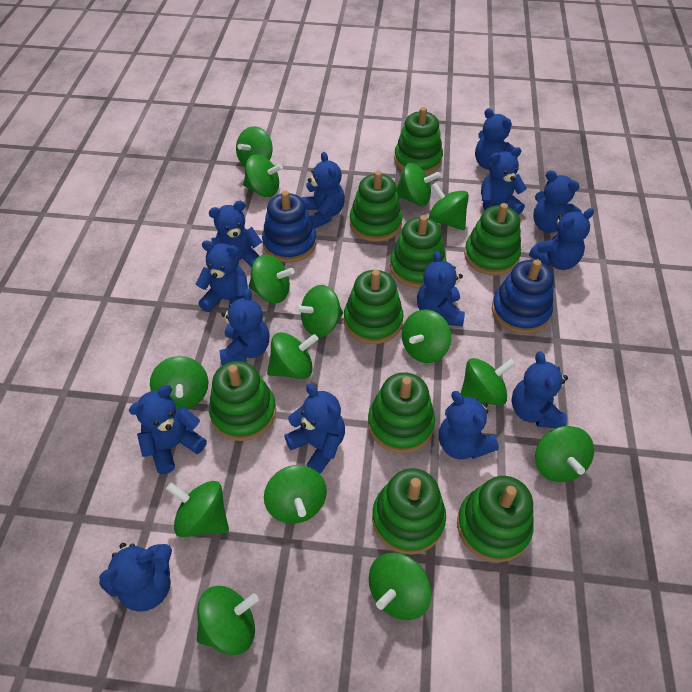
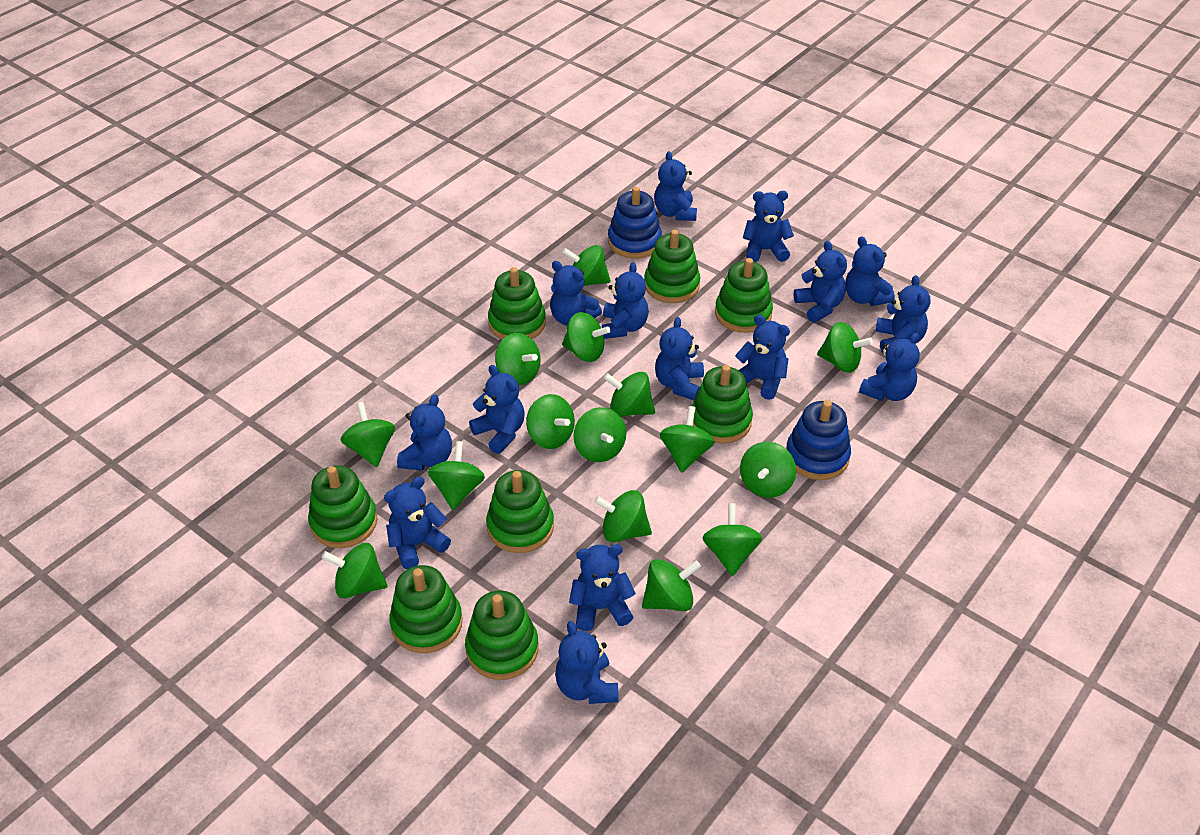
blue teddy bear: [99,543,172,612] [129,385,207,474] [196,241,248,312] [209,201,262,268] [220,288,270,365] [284,384,345,474] [302,152,345,228] [417,251,465,327] [439,391,499,459] [475,108,515,170] [481,147,527,215] [512,351,568,428] [529,208,594,270] [533,170,582,233] = 14 -> [384,477,451,569] [397,394,452,471] [469,365,525,454] [550,261,602,326] [555,621,619,704] [569,544,636,631] [602,262,649,339] [654,151,697,221] [655,317,704,401] [735,315,790,400] [743,191,794,262] [794,241,847,323] [845,236,895,306] [859,332,920,401] [876,275,931,354] = 15
green stacking toy: [209,361,276,441] [344,270,403,344] [350,171,402,242] [368,372,435,453] [372,468,446,555] [390,215,446,288] [394,107,443,175] [457,476,534,562] [464,203,521,275] = 9 -> [308,466,377,548] [389,565,463,653] [465,590,539,680] [486,470,554,553] [488,267,546,340] [644,230,700,303] [691,365,753,444] [715,258,773,333] = 8

